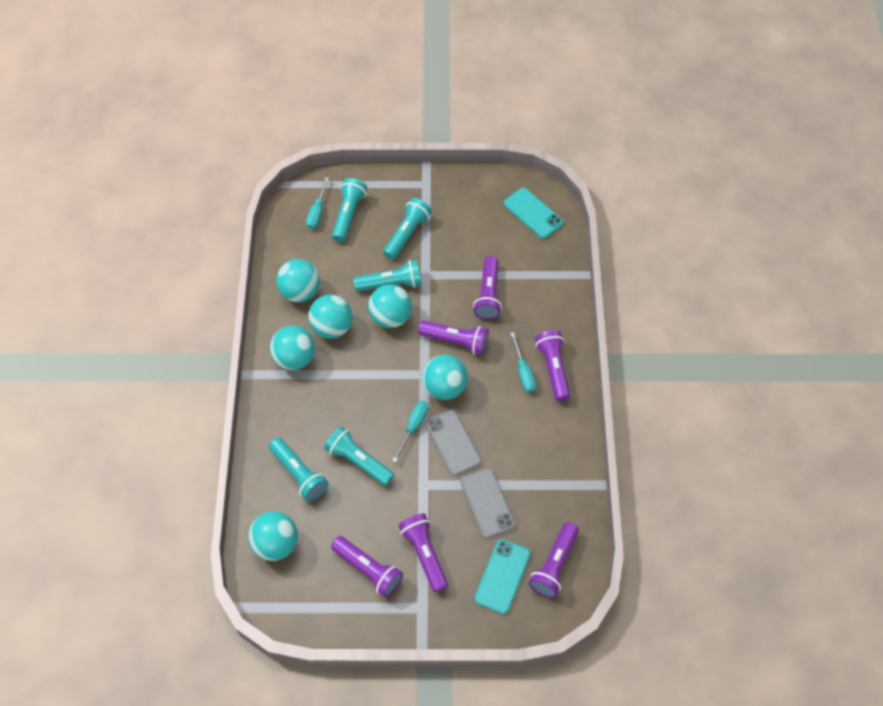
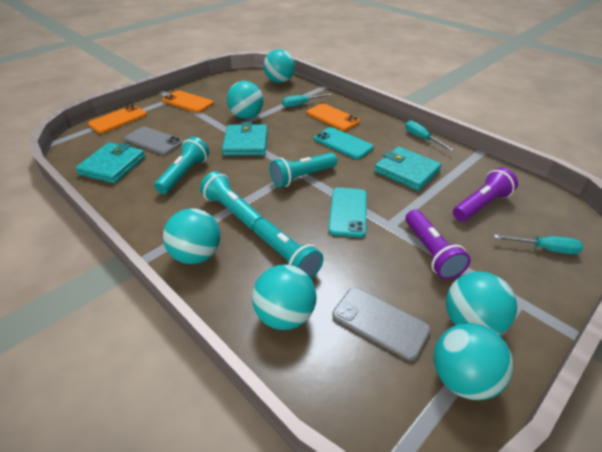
orange phone: none = 0 -> [88,105,147,134] [162,90,213,113] [307,103,360,131] = 3
purple flashlight: [331,536,403,598] [398,513,448,592] [418,321,489,355] [473,256,502,320] [529,522,579,598] [535,330,570,402] = 6 -> [406,210,471,280] [453,168,518,221] = 2
turquoise flashlight: [269,438,329,502] [324,427,394,486] [332,178,367,242] [353,260,422,292] [383,198,432,260] = 5 -> [154,137,209,194] [200,171,263,230] [253,218,323,278] [270,152,337,187] = 4
turquoise wallet: none = 0 -> [75,142,145,183] [222,122,268,156] [374,146,442,191] = 3

